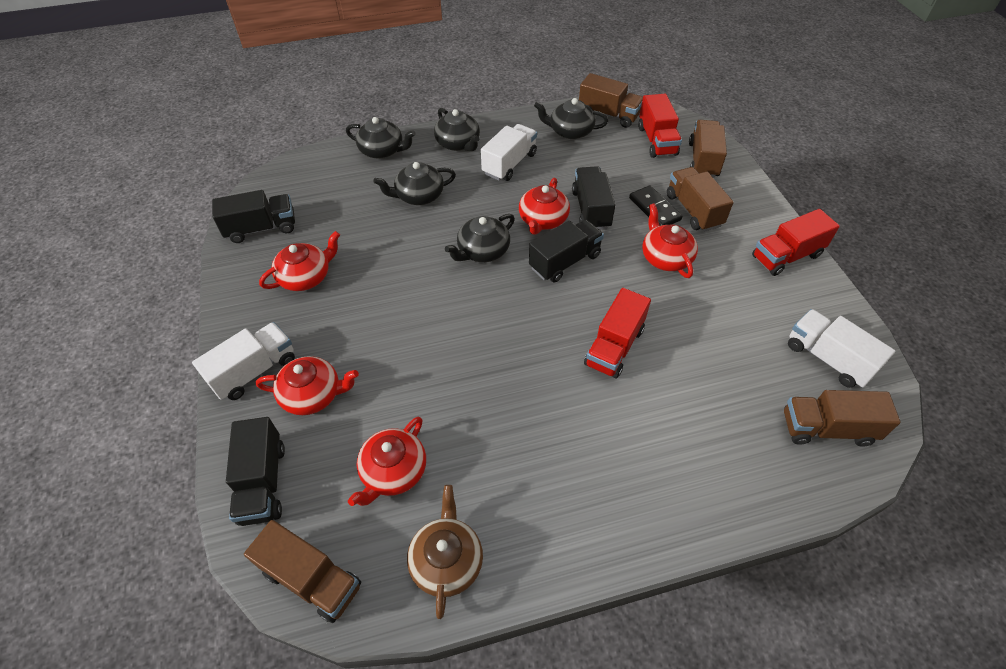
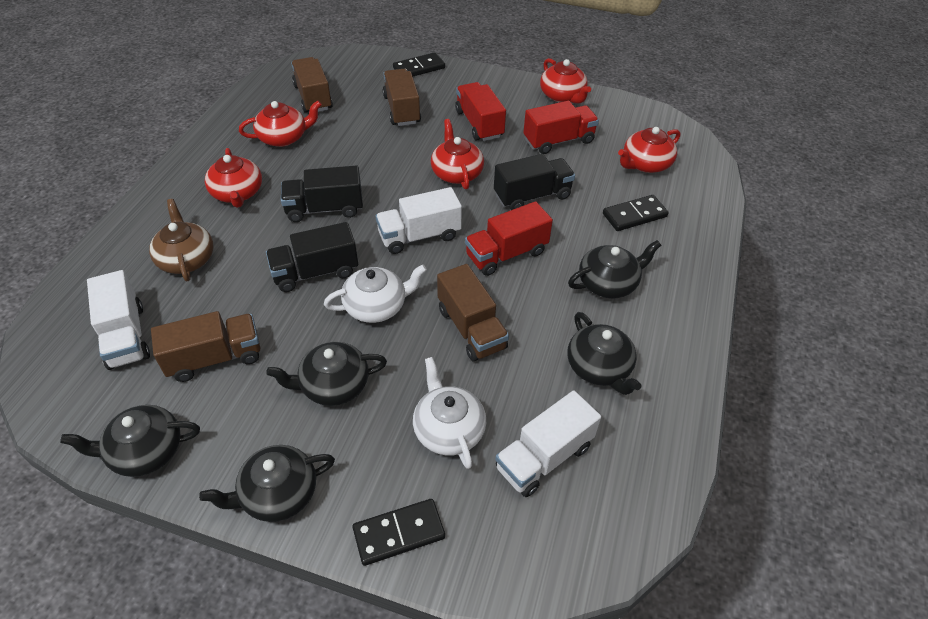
black domino: [629,185,682,226] = 1 -> [352,499,445,566] [393,52,445,76] [603,195,668,231] = 3
black truck: [212,190,295,243] [226,417,285,526] [529,219,604,282] [572,166,616,230] = 4 -> [266,222,358,292] [281,166,363,222] [494,154,575,210] = 3
brown truck: [244,520,361,623] [579,73,643,128] [667,167,734,232] [689,120,727,178] [784,390,901,447] = 5 -> [151,311,260,382] [291,57,333,113] [383,69,421,126] [437,264,509,361] = 4
white teapot: none = 0 -> [324,265,427,323] [413,357,486,469] = 2

